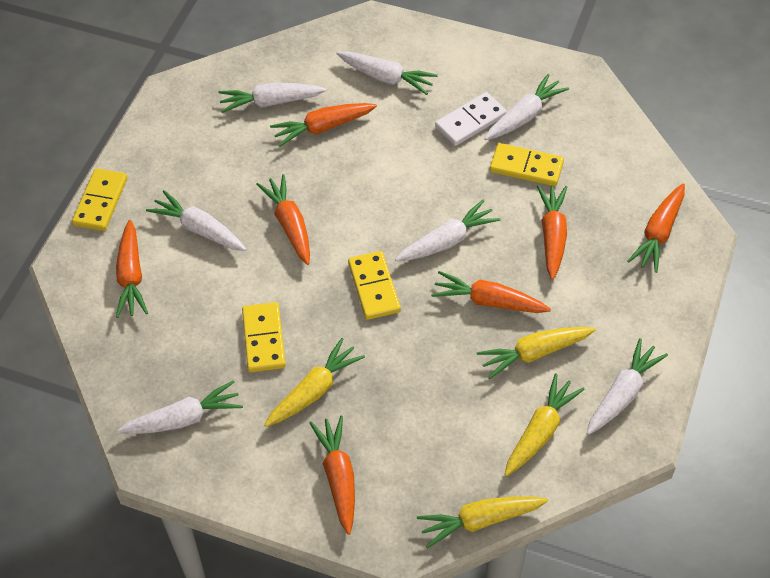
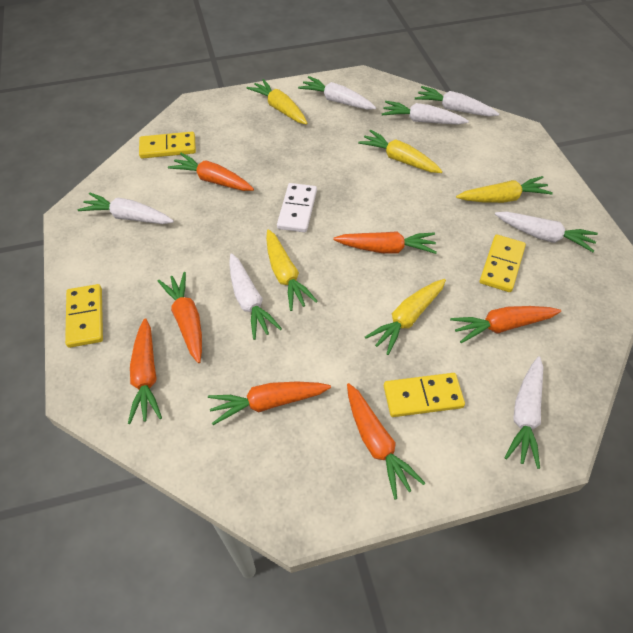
yellow carrot: [264,338,365,427] [417,497,548,548] [477,327,596,379] [504,373,584,476] = 4 -> [246,79,308,125] [266,229,318,311] [358,130,443,173] [365,279,446,355] [456,176,553,203] = 5

